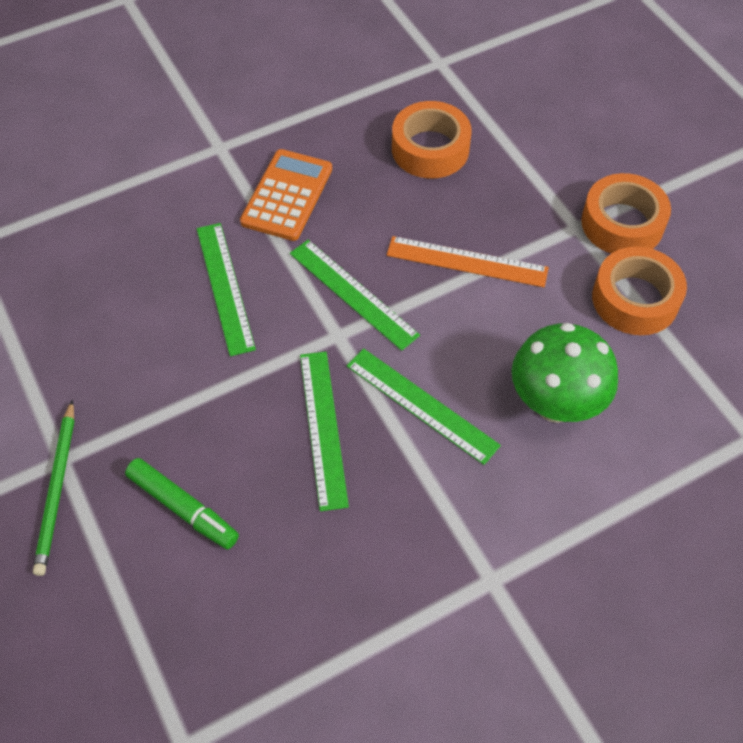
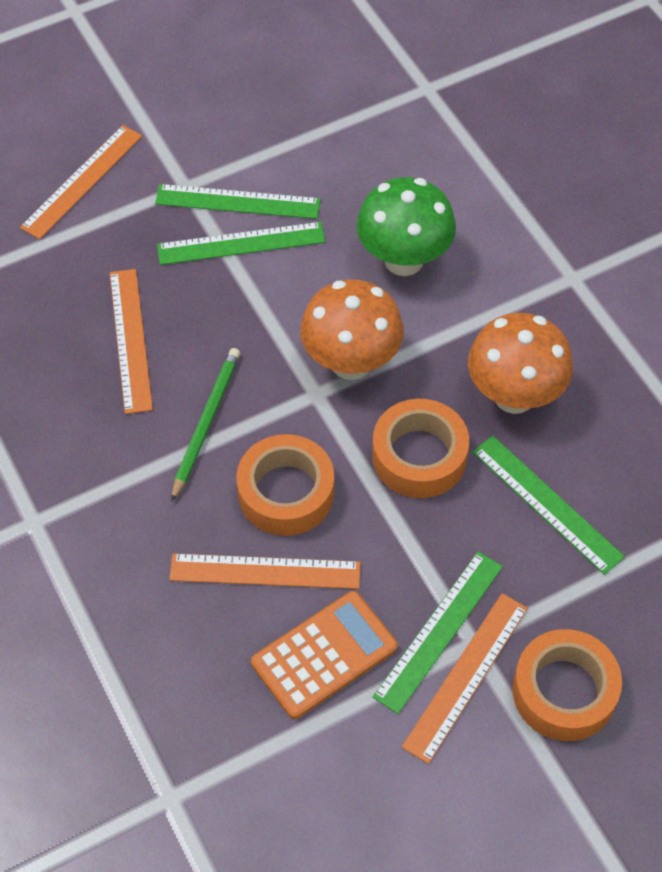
green marker: [125,458,239,550] = 1 -> none = 0
orange mushroom: none = 0 -> [300,280,404,380] [468,313,573,414] = 2
orange ruler: [387,236,549,287] = 1 -> [20,125,142,239] [110,269,153,414] [169,553,361,589] [402,593,528,764] = 4

